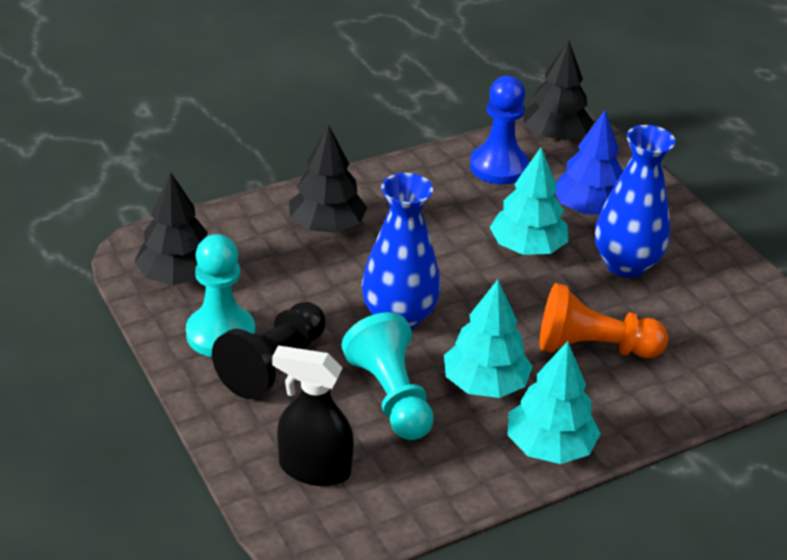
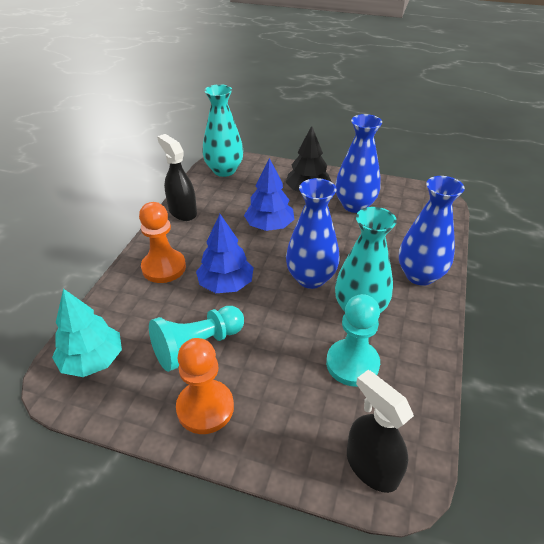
black pawn: [212,302,326,399] = 1 -> none = 0
black spray bottle: [272,345,354,486] = 1 -> [157,134,197,221] [347,370,414,493] = 2
black tree: [134,172,208,285] [289,125,367,233] [523,40,594,141] = 3 -> [285,126,331,192] = 1
blue pawn: [470,76,529,184] = 1 -> none = 0
blue tree: [555,110,623,214] = 1 -> [196,214,254,293] [244,158,294,231] = 2
blue vase: [362,173,441,330] [595,125,675,278] = 2 -> [286,178,340,289] [335,114,382,213] [399,176,465,286] = 3
orange pawn: [540,283,668,358] = 1 -> [139,202,186,283] [176,338,234,434] = 2
turquoise tree: [444,279,533,398] [489,147,568,255] [507,341,601,464] = 3 -> [52,289,122,377] = 1
turquoise vase: none = 0 -> [202,84,243,177] [335,207,397,313] = 2

